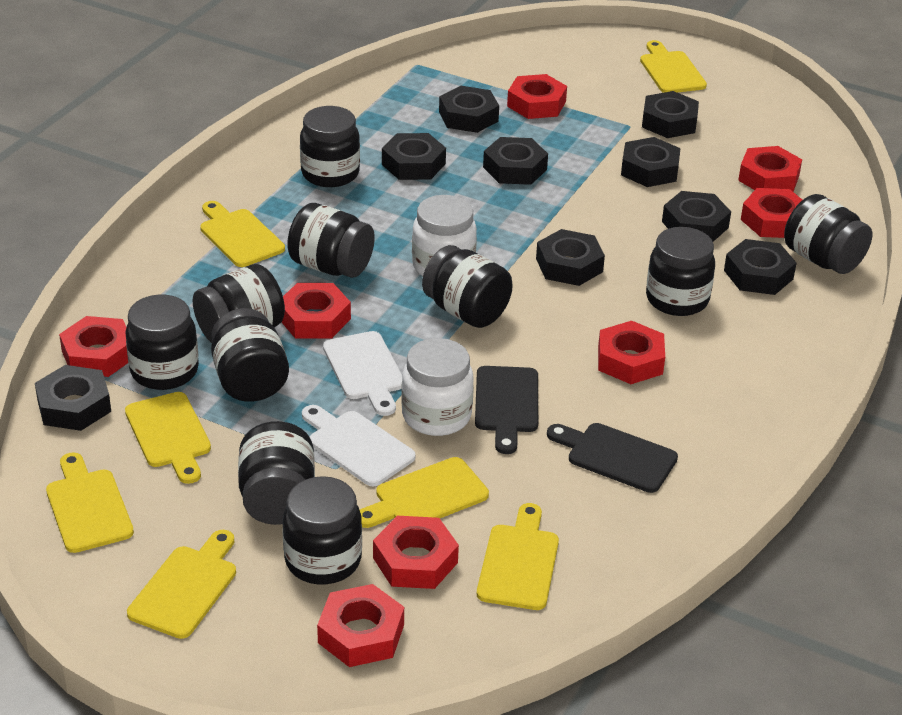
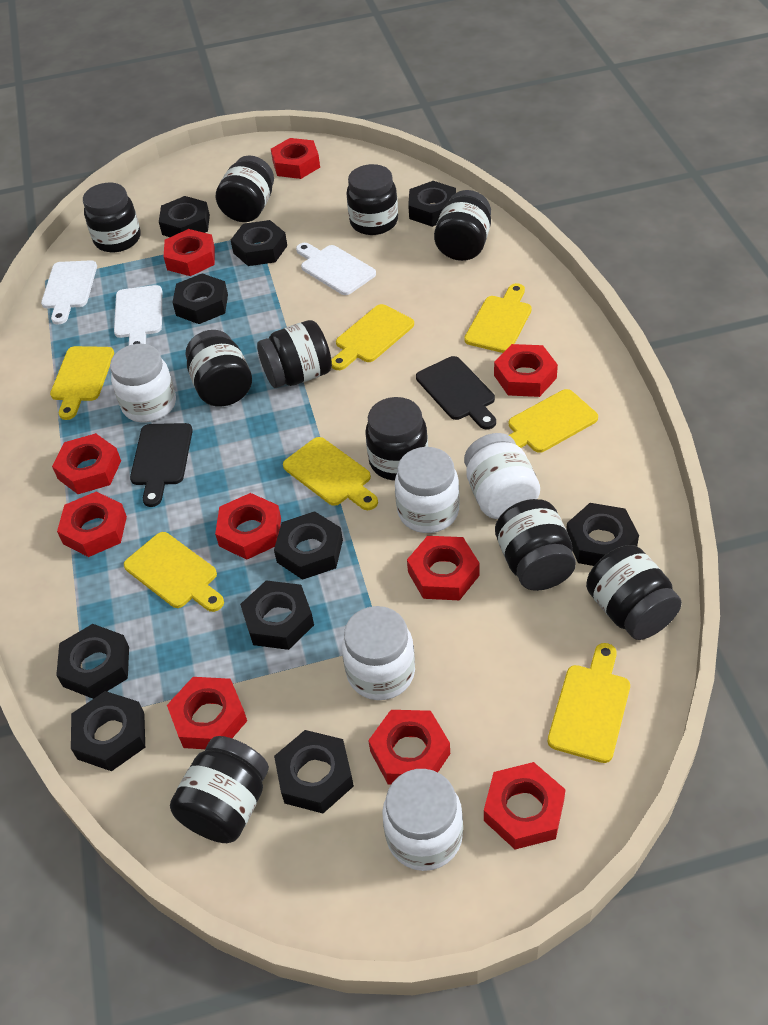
black nut: [35,365,111,431] [382,133,446,180] [439,86,499,133] [483,137,548,185] [536,229,605,286] [621,137,681,187] [642,91,699,138] [662,191,731,242] [724,239,797,295] = 9 -> [56,624,129,699] [71,691,145,771] [159,196,210,237] [172,273,228,324] [231,220,287,266] [240,580,314,650] [274,511,343,580] [274,730,354,813] [408,181,456,227] [566,503,639,566] = 10
red nut: [59,316,128,377] [282,283,351,339] [317,584,404,667] [373,516,459,589] [507,74,567,119] [598,321,665,384] [738,146,802,192] [741,188,802,238] = 8 -> [52,433,121,494] [57,491,127,557] [164,229,215,276] [167,677,247,749] [215,493,281,560] [271,138,320,179] [368,710,450,785] [407,536,480,600] [484,762,566,849] [494,344,558,397] = 10
white cutting board: [302,405,416,486] [323,331,402,416] = 2 -> [41,260,97,325] [114,285,162,345] [296,243,376,295] = 3
white jar: [401,338,474,436] [412,195,477,276] = 2 -> [110,344,176,422] [342,606,415,700] [382,769,463,871] [395,447,460,533] [464,433,540,519] = 5

